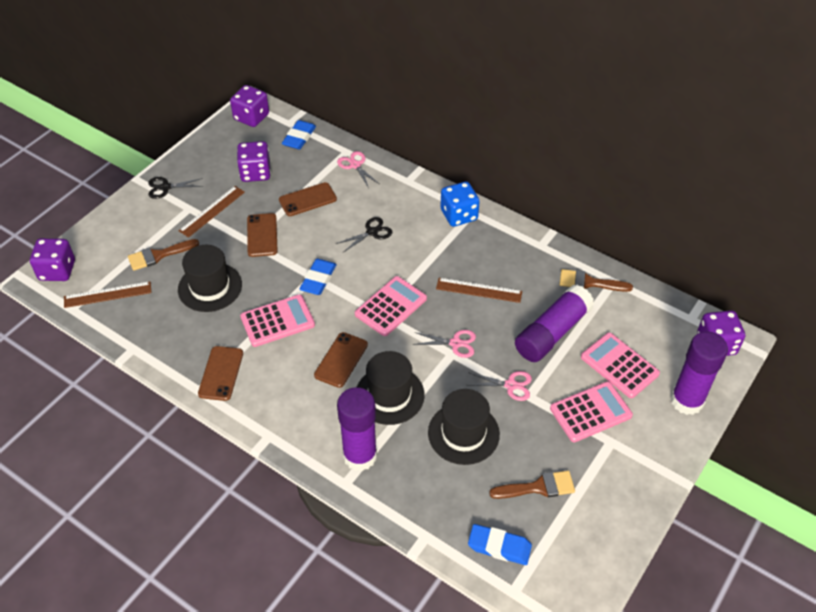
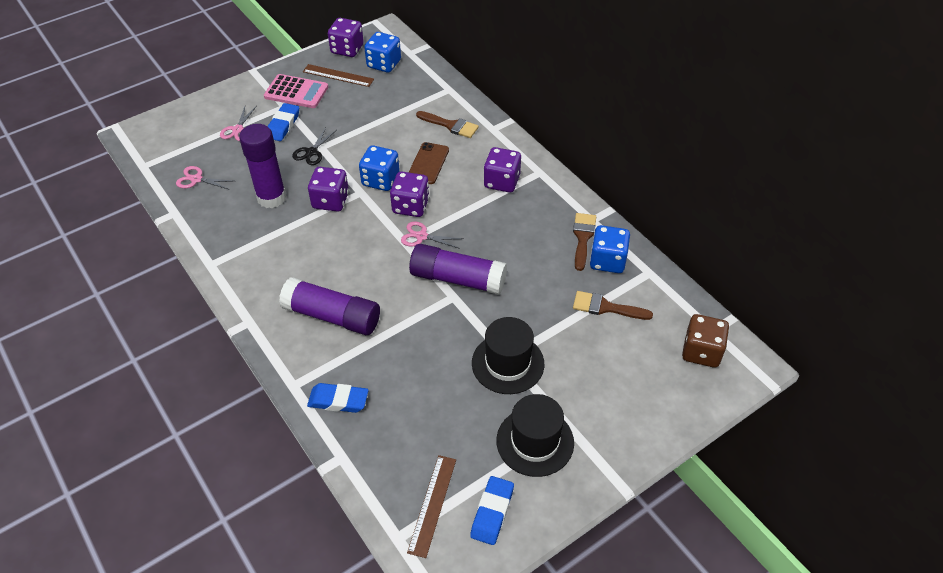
black hat: [178,245,242,312] [357,351,425,425] [428,389,500,465] = 3 -> [472,317,544,394] [496,394,574,477] = 2
black scissors: [148,177,203,199] [336,217,393,252] = 2 -> [292,127,337,165] = 1
blue dice: [440,182,480,227] = 1 -> [359,145,400,191] [364,32,401,73] [590,225,630,273] = 3
brown dice: none = 0 -> [682,314,729,368] = 1
brown phone: [198,346,243,401] [247,213,278,257] [279,182,337,216] [314,332,368,388] = 4 -> [409,142,449,184] = 1
brown ruler: [64,281,151,308] [179,186,245,238] [436,278,522,303] = 3 -> [303,64,374,87] [407,455,456,558] = 2
pink calculator: [240,294,315,347] [355,276,427,336] [550,381,633,442] [581,333,660,398] = 4 -> [264,74,328,108] = 1

